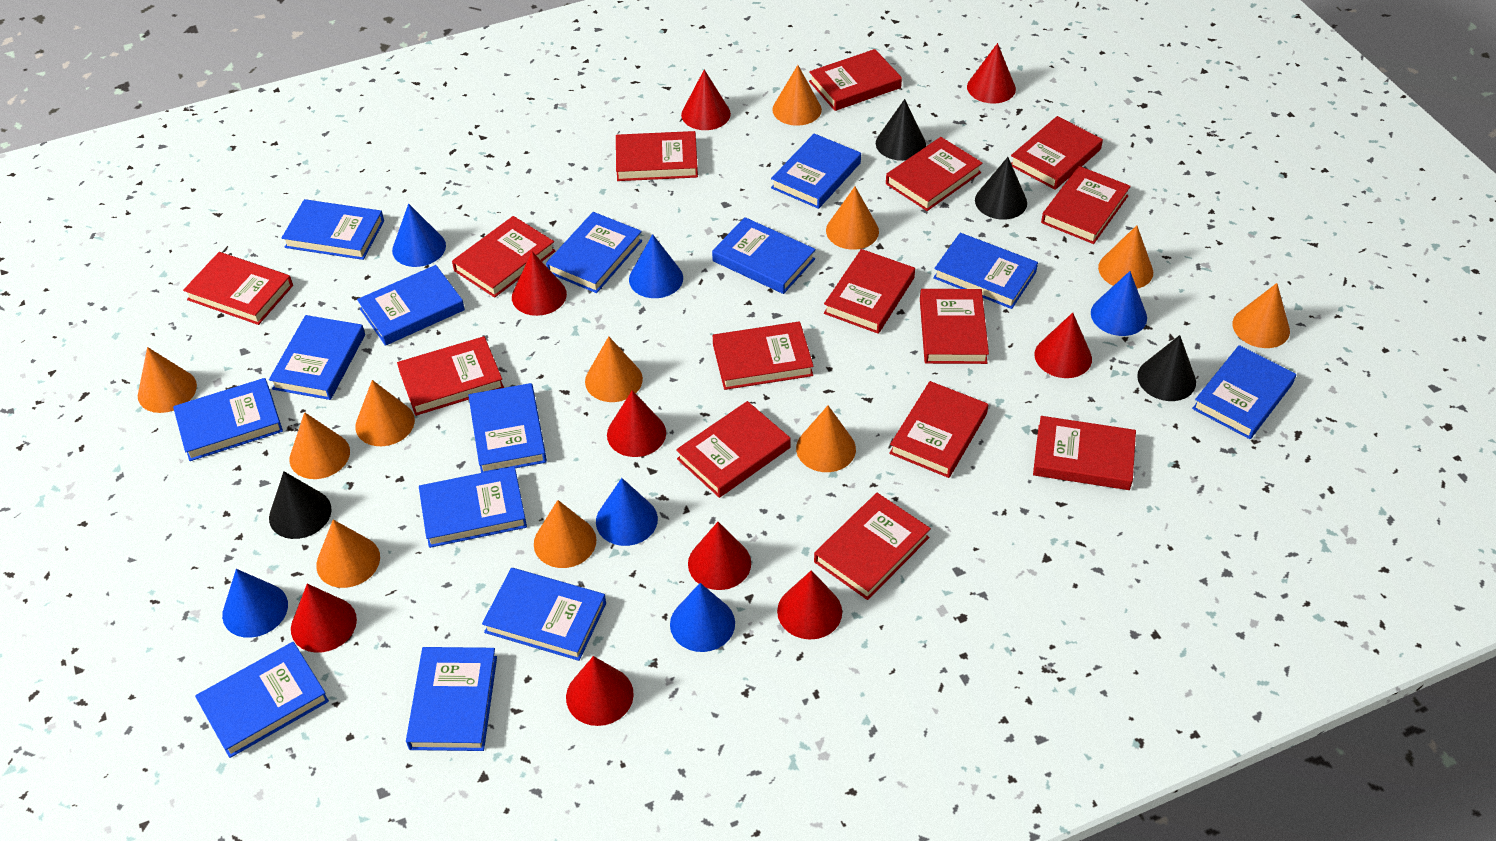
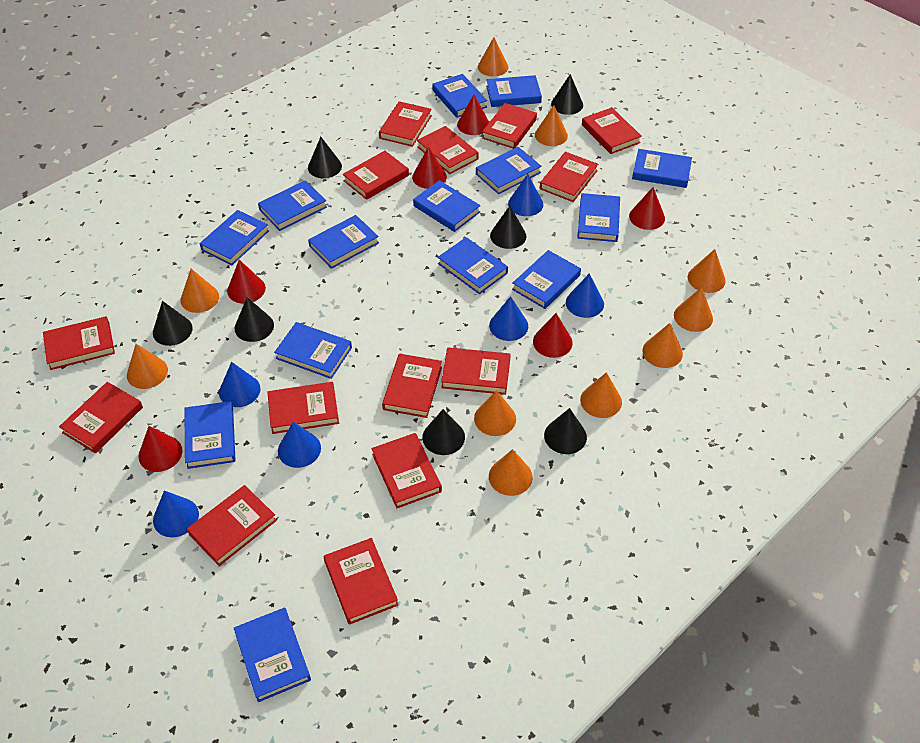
black cone: [269,471,332,539] [876,99,926,161] [975,157,1027,220] [1137,335,1196,401] = 4 -> [153,301,193,346] [235,297,274,342] [308,137,342,178] [422,409,465,455] [490,206,526,249] [544,408,587,454] [551,74,583,115] = 7
orange cone: [138,347,197,413] [290,412,350,479] [316,520,380,588] [355,380,415,446] [534,500,596,568] [585,336,643,402] [772,65,822,126] [796,406,856,472] [826,187,879,250] [1098,225,1153,289] [1233,283,1290,348] = 11 -> [127,344,168,389] [180,269,219,313] [474,390,516,436] [478,37,508,77] [489,449,533,496] [535,105,568,146] [580,372,622,418] [642,323,683,368] [674,287,713,332] [688,249,726,293] = 10
red book: [183,252,293,325] [397,336,504,416] [452,216,555,298] [616,131,698,181] [676,401,791,498] [713,321,814,390] [809,49,902,111] [814,493,931,600] [824,249,915,334] [886,137,983,211] [889,381,988,478] [920,289,989,364] [1011,116,1103,190] [1033,416,1136,490] [1041,166,1131,244] = 15 -> [43,316,115,370] [59,382,143,453] [187,485,277,566] [267,382,339,434] [324,538,398,625] [343,151,409,200] [371,433,442,508] [379,101,432,147] [382,354,442,418] [417,126,479,174] [441,347,511,395] [482,103,537,149] [540,152,598,202] [582,107,642,154] = 14
red cone: [291,584,357,652] [512,251,567,316] [566,656,634,726] [607,390,666,457] [681,69,731,130] [688,522,751,590] [777,570,842,639] [967,43,1016,104] [1034,313,1092,378] = 9 -> [139,426,182,472] [227,260,266,304] [412,146,447,189] [457,95,489,135] [533,313,573,358] [629,187,665,230] = 6

